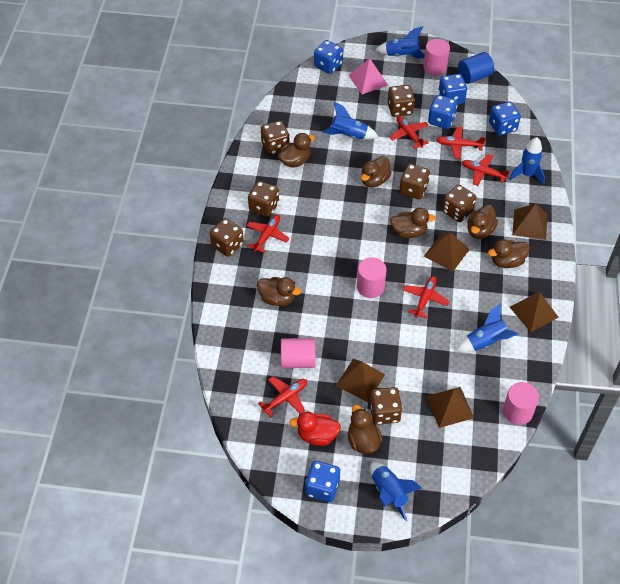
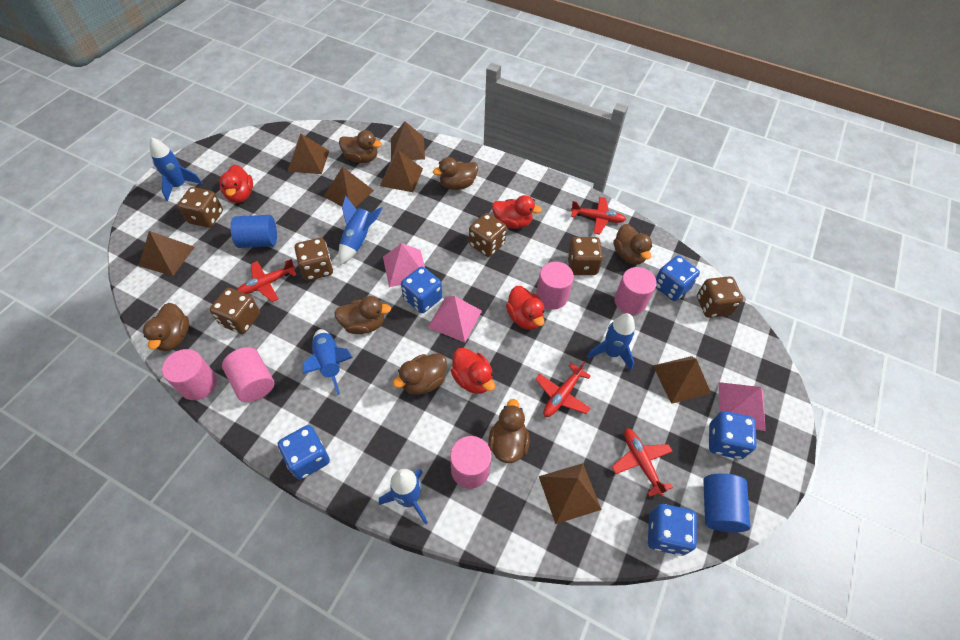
blue cylinder: [458,52,494,84] = 1 -> [231,215,277,248] [703,473,750,533] = 2
brown dice: [210,218,244,257] [248,181,279,217] [261,121,289,155] [370,387,402,425] [388,85,415,117] [399,164,430,199] [442,185,476,222] = 7 -> [178,187,223,228] [210,288,260,334] [295,238,333,281] [469,213,507,257] [567,237,603,275] [697,276,743,318] = 6
brown pyramid: [336,359,385,402] [424,232,470,272] [426,387,474,428] [510,292,559,333] [512,204,547,240] = 5 -> [139,231,195,276] [287,133,329,174] [324,167,374,207] [380,150,423,192] [391,121,425,161] [539,463,602,524] [653,356,711,404] = 7
pink cylinder: [281,338,315,368] [357,257,387,298] [423,39,450,76] [503,382,539,425] = 4 -> [162,349,217,400] [222,347,274,402] [450,436,491,489] [536,262,574,309] [614,267,657,315] = 5
pink pyramid: [348,58,388,94] = 1 -> [383,243,425,287] [428,296,482,342] [719,382,766,431] = 3
red duck: [289,412,341,446] = 1 -> [220,164,253,203] [451,348,495,394] [492,195,542,229] [506,286,545,330] = 4
red plane: [247,215,289,253] [258,376,307,417] [390,116,429,149] [403,276,450,318] [436,126,486,159] [462,154,509,186] = 6 -> [237,259,297,302] [535,362,591,417] [571,197,626,235] [612,428,673,497] = 4

